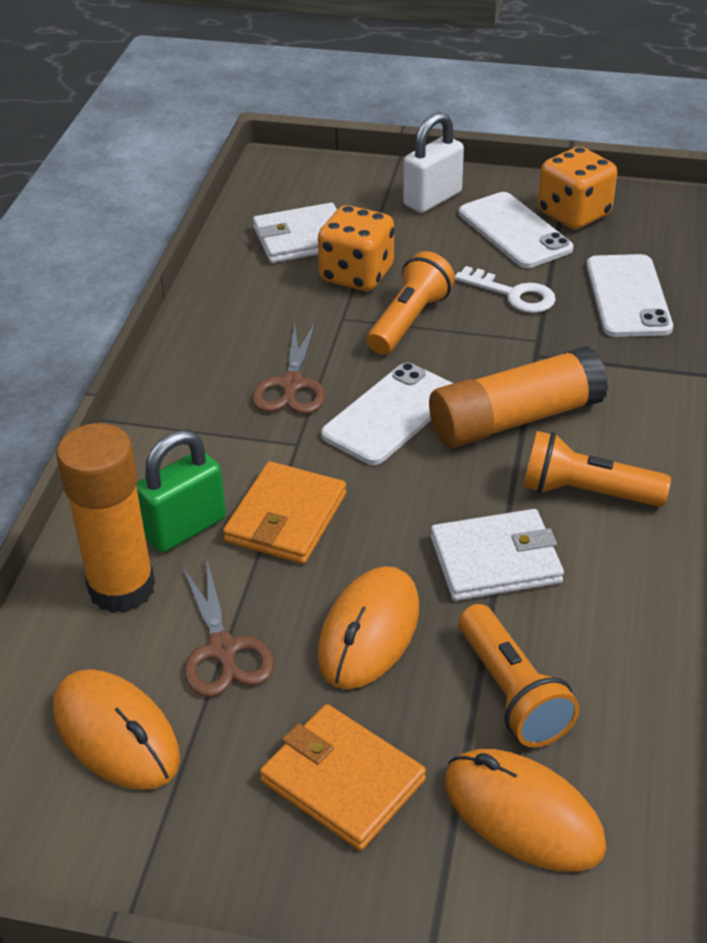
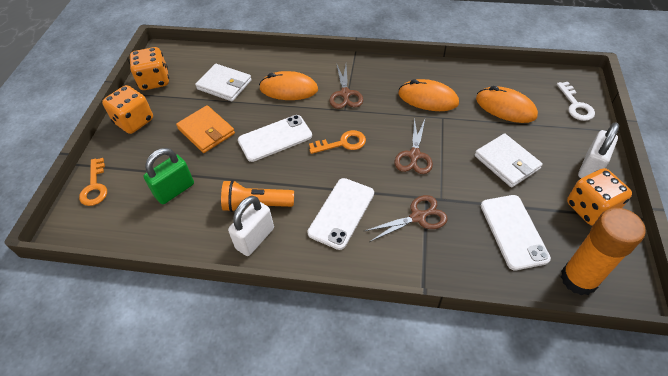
brown scissors: [182,560,274,697] [252,322,325,414] = 2 -> [329,63,363,109] [365,195,448,242] [394,117,433,174] = 3
orange dice: [318,205,394,291] [538,147,617,229] = 2 -> [102,85,153,134] [129,47,169,90] [567,168,632,226] = 3
orange flashlight: [367,251,455,355] [459,604,580,747] [523,431,671,507] = 3 -> [221,180,294,212] = 1
orange glue stick: [56,423,155,613] [429,346,608,448] = 2 -> [561,208,646,295] = 1
orange key: none = 0 -> [79,158,107,206] [309,130,366,154] = 2
orange wallet: [223,461,346,564] [260,704,426,851] = 2 -> [176,105,235,153] = 1
white padlock: [403,112,464,213] = 1 -> [228,196,274,256] [578,122,619,178] = 2

